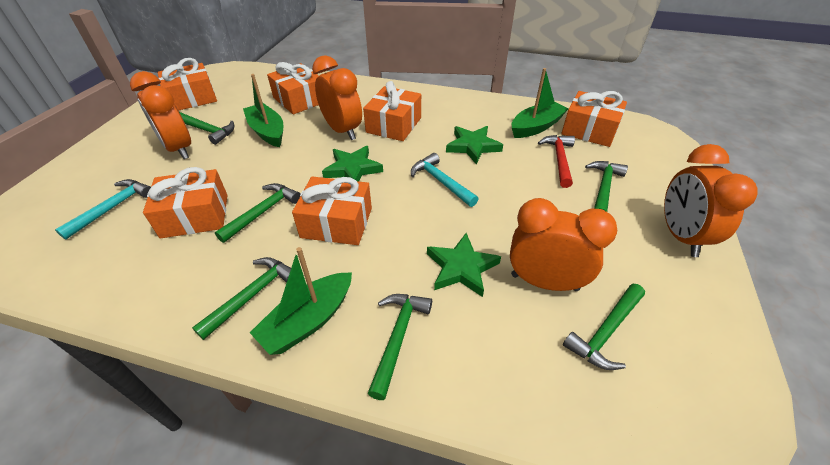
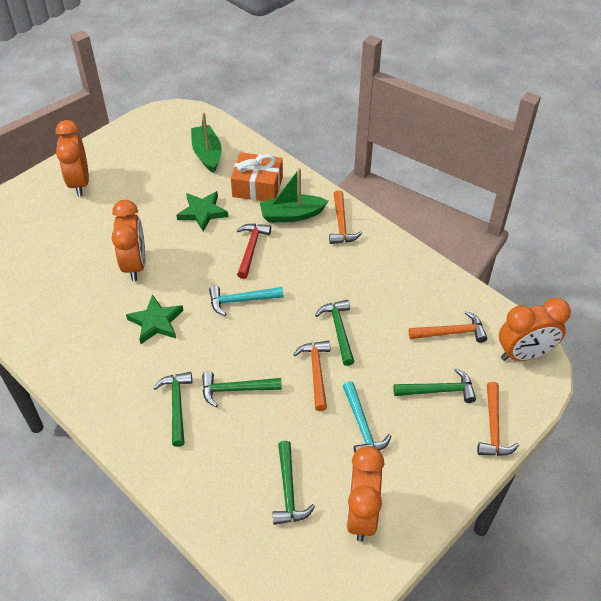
green boat: [243,74,283,147] [250,247,352,355] [512,68,568,138] = 3 -> [191,113,222,173] [260,168,328,223] = 2
green hammer: [179,112,235,145] [192,257,291,340] [215,183,300,243] [368,294,432,400] [563,284,645,370] [585,161,628,212] = 6 -> [154,372,192,447] [202,372,282,407] [273,441,315,525] [315,300,354,366] [393,368,476,403] = 5
green star: [322,146,383,181] [427,233,501,297] [446,126,503,164] = 3 -> [126,294,184,344] [177,191,228,232] = 2
orange gift: [143,167,227,238] [158,58,217,111] [267,62,319,114] [292,176,372,245] [363,81,421,141] [561,91,627,147] = 6 -> [231,152,283,201] = 1
orange hammer: none = 0 -> [293,341,330,411] [329,190,362,244] [409,311,487,343] [477,382,519,456] = 4

